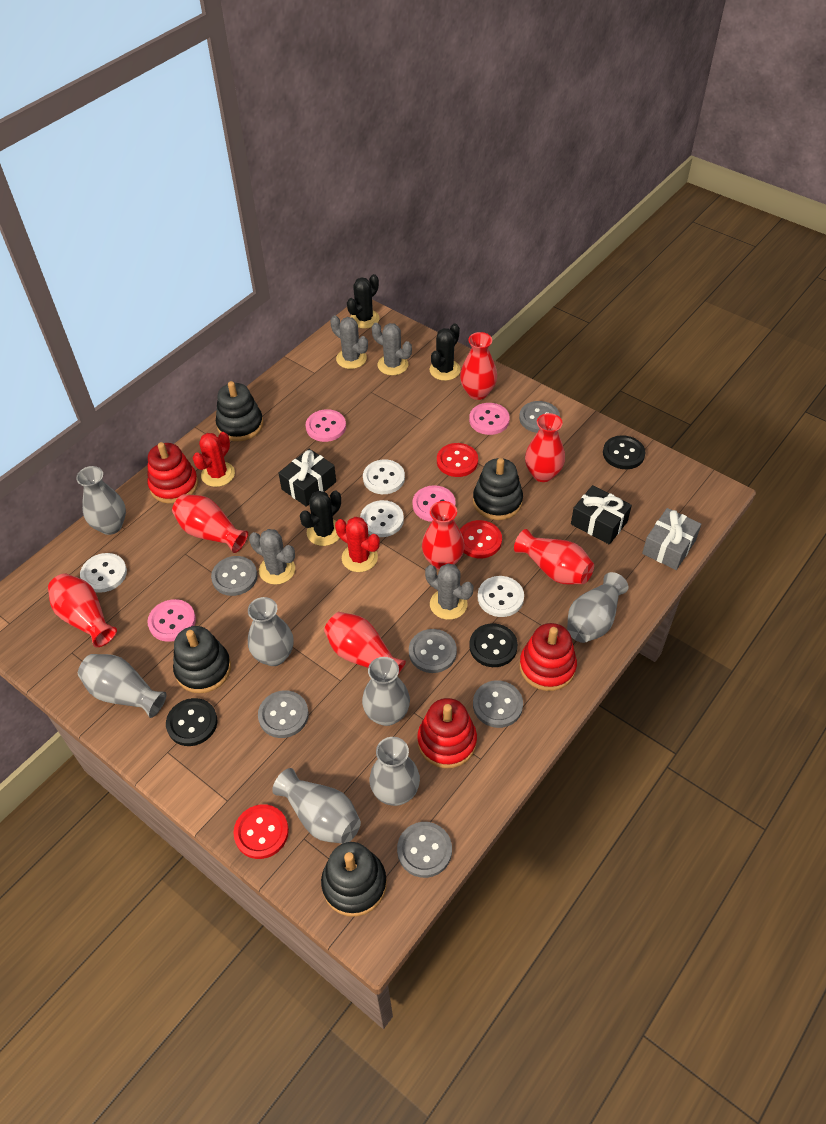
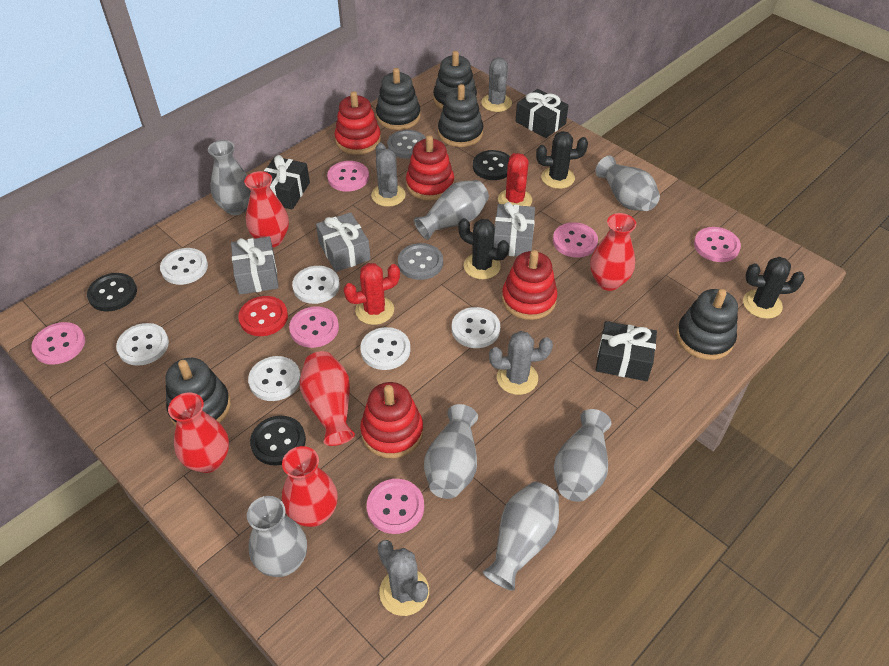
black gift: [279,449,336,507] [571,485,632,545] = 2 -> [264,155,310,210] [515,89,569,138] [596,321,657,381] = 3
black stacking toy: [173,626,231,693] [216,381,263,441] [321,842,387,917] [473,458,523,520] = 4 -> [165,358,231,426] [376,68,421,130] [433,51,477,109] [438,84,483,147] [676,289,738,360] = 5
grey button: [211,556,258,596] [258,690,309,738] [397,822,452,878] [409,629,457,673] [473,680,523,728] [519,401,560,433] = 6 -> [387,130,426,159] [398,243,443,280] = 2
grey gift: [642,508,701,570] = 1 -> [231,236,279,295] [316,212,371,272] [493,202,535,256] = 3
pink button: [147,599,196,642] [306,409,346,442] [412,485,456,522] [469,403,510,435] = 4 -> [32,322,85,365] [289,307,339,348] [327,161,369,192] [367,479,424,534] [553,222,598,258] [694,227,741,262] = 6
red button: [233,804,289,859] [437,443,478,477] [460,520,502,558] = 3 -> [238,296,288,336] = 1
red stacking toy: [148,442,198,504] [417,698,477,768] [519,623,577,691] = 3 -> [335,91,381,155] [360,382,423,458] [406,135,454,201] [502,250,558,320] = 4
red vase: [48,573,117,647] [172,494,248,553] [324,612,406,675] [422,501,465,570] [460,332,497,400] [514,529,594,585] [525,413,565,482] = 7 -> [168,392,229,473] [244,171,289,247] [282,446,338,527] [300,351,355,446] [590,213,636,291] = 5
white button: [80,553,127,593] [360,500,404,537] [363,459,405,494] [478,576,524,617] = 4 -> [116,323,169,366] [160,248,208,285] [248,356,301,401] [292,266,340,304] [360,327,411,370] [452,307,500,348] = 6

